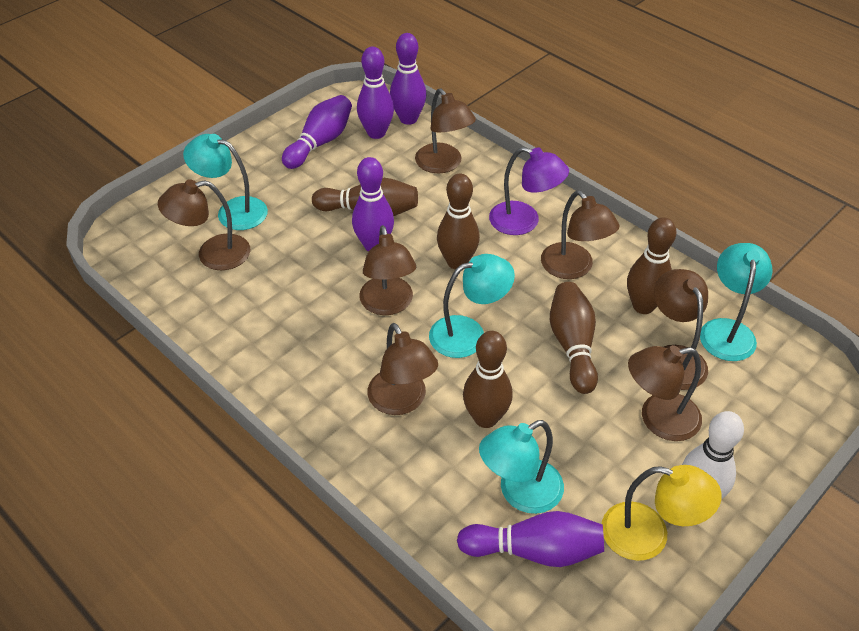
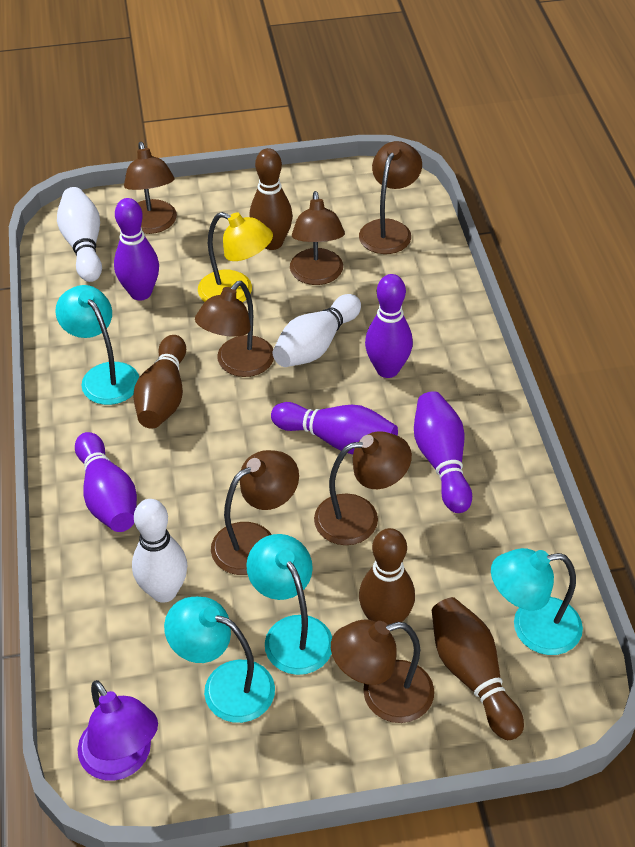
brown bowling pin: [312,178,418,216] [437,174,480,270] [463,331,513,428] [550,282,598,394] [627,217,676,314] = 5 -> [133,335,186,429] [249,148,293,250] [359,528,415,625] [432,597,524,740] = 4
white bowling pin: [682,411,744,499] = 1 -> [57,187,102,282] [132,499,187,603] [273,294,361,367] = 3

